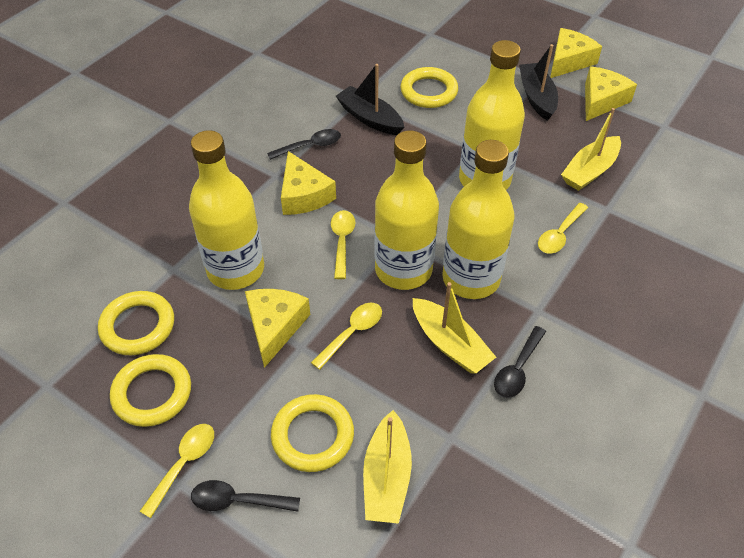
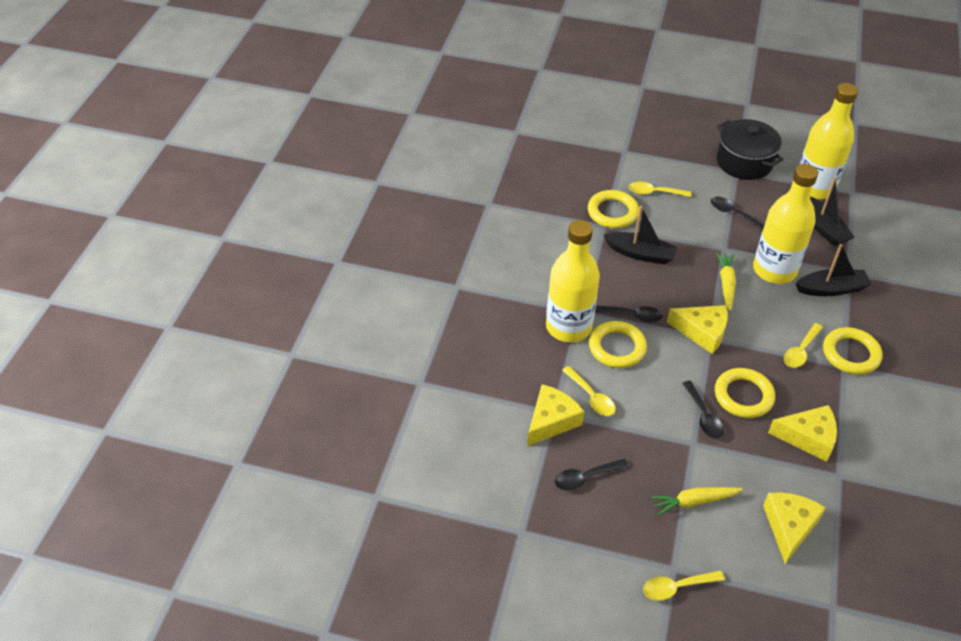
black boat: [336,64,404,135] [519,44,558,121] = 2 -> [604,206,677,265] [795,244,872,296] [810,177,855,246] = 3
black pot: none = 0 -> [716,119,784,180] = 1
black spoon: [191,480,300,512] [267,129,341,160] [494,326,546,398] = 3 -> [555,459,629,490] [595,305,663,323] [682,381,724,439] [711,197,765,231] = 4
yellow boat: [363,410,412,524] [413,282,496,373] [561,108,621,191] = 3 -> none = 0
yellow bottle: [189,130,264,290] [374,130,439,290] [442,140,514,299] [459,40,525,190] = 4 -> [546,220,600,342] [753,164,818,284] [799,83,858,200] = 3
yellow carrot: none = 0 -> [651,487,743,516] [716,252,736,311] = 2

